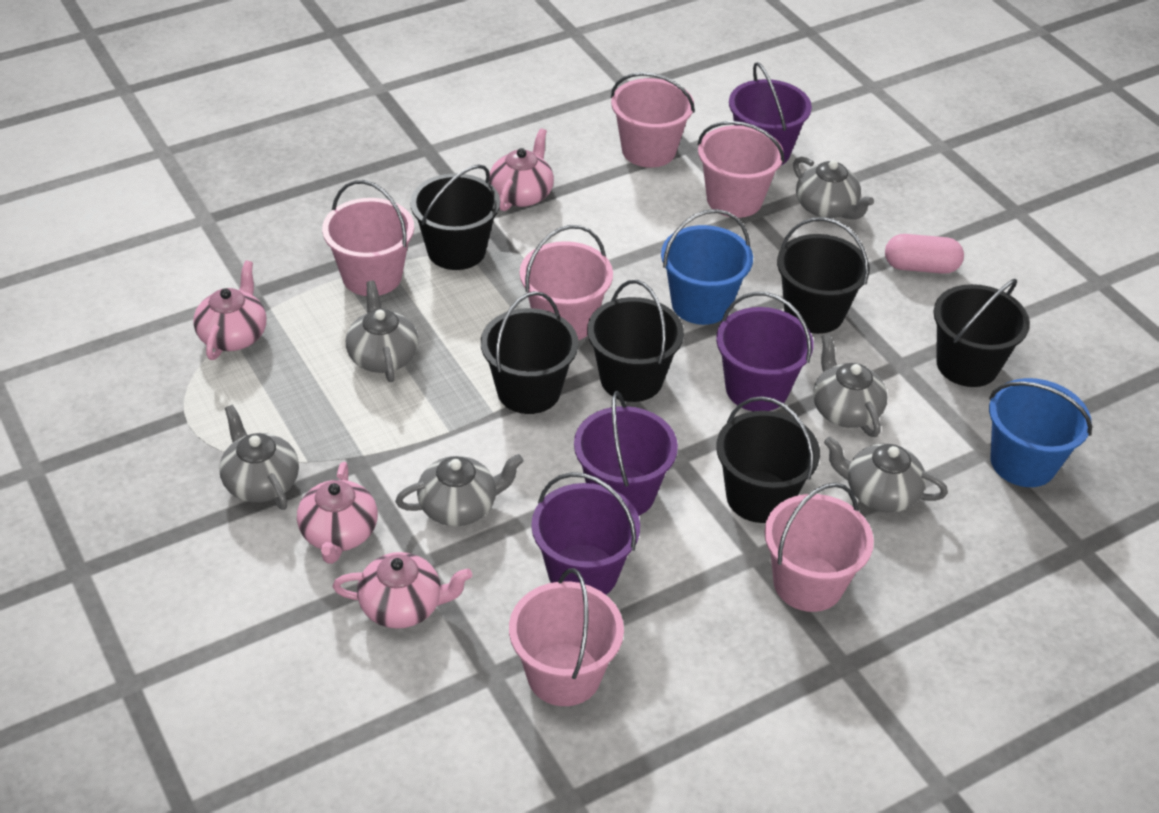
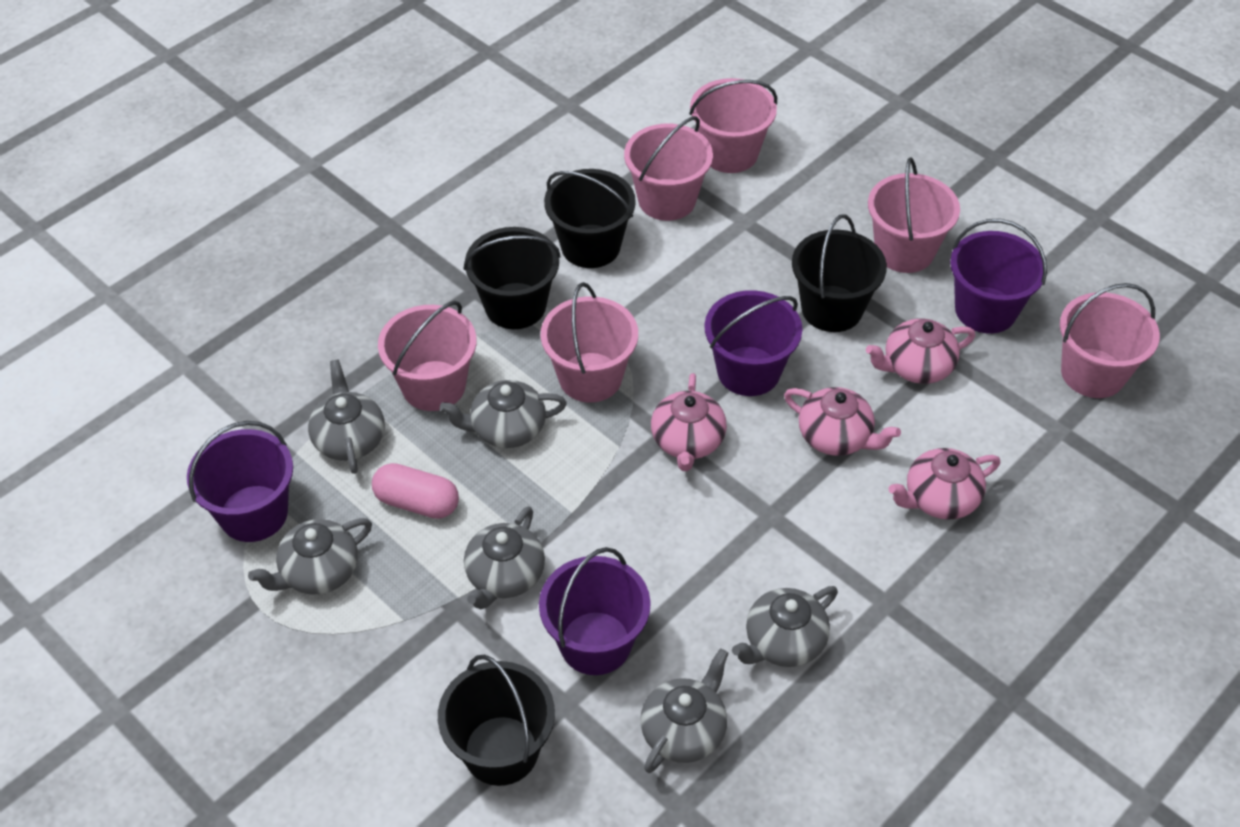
black bucket: [410,164,500,270] [481,291,578,414] [587,280,684,402] [716,396,820,523] [777,217,870,334] [934,279,1030,387] = 6 -> [438,655,555,786] [464,227,561,329] [544,169,636,268] [792,214,887,332] = 4
blue bucket: [661,209,753,325] [989,378,1092,487] = 2 -> none = 0

